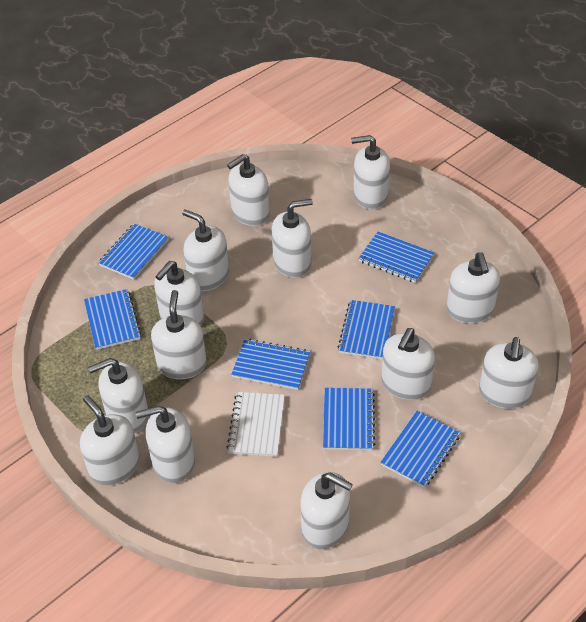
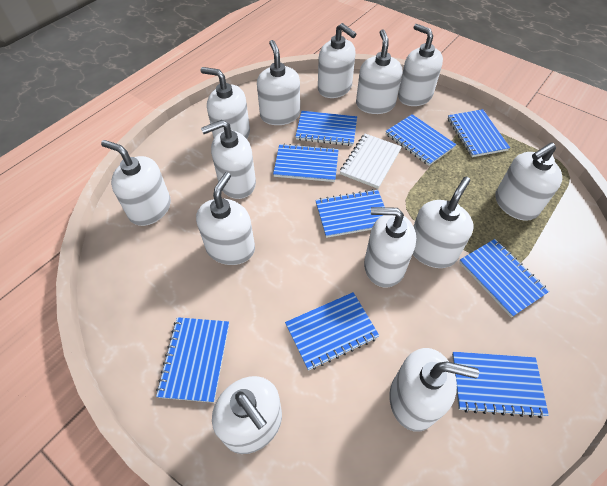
blue notebook: [84,289,141,350] [98,224,169,280] [231,339,310,390] [323,388,375,451] [338,300,395,359] [358,232,434,283] [380,411,461,488] = 7 -> [156,317,229,403] [273,144,339,182] [285,292,380,371] [295,111,357,146] [315,189,385,238] [386,114,456,166] [448,109,510,157] [452,352,549,418] [459,239,549,317] = 9

